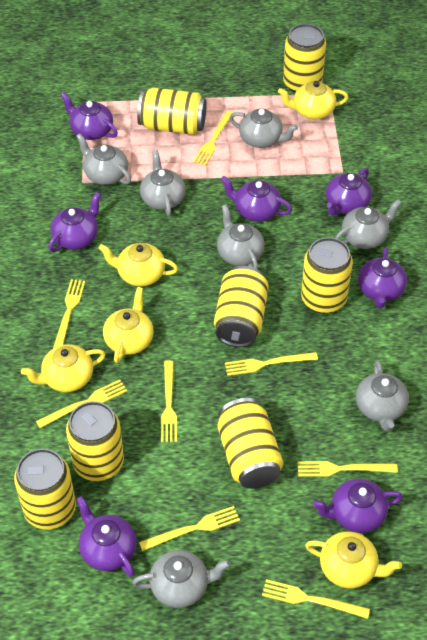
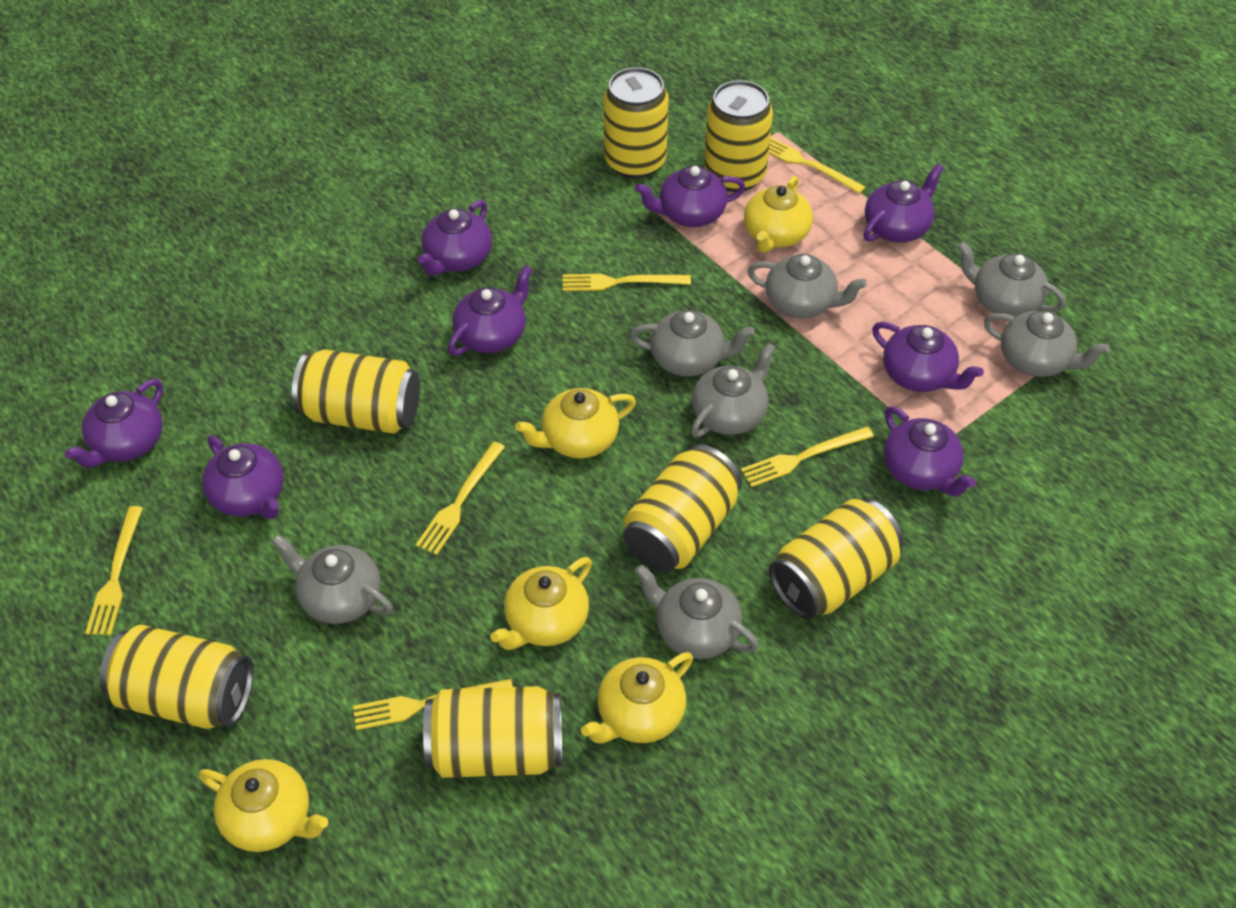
purple teapot: [48,192,101,252] [61,92,118,140] [76,496,137,577] [221,176,292,222] [313,479,403,533] [326,168,372,216] [358,247,407,309] = 7 -> [65,379,163,468] [202,435,284,519] [418,200,492,276] [448,265,533,356] [635,166,746,227] [863,164,944,242] [872,322,984,392] [884,406,976,497] = 8
yellow fork: [36,380,127,428] [53,279,85,348] [139,506,240,551] [161,361,177,442] [193,111,233,166] [225,352,318,376] [262,579,370,619] [298,461,398,477] = 8 -> [85,506,143,636] [353,679,513,731] [416,441,505,555] [563,274,691,291] [741,426,874,487] [769,137,866,194] = 6

